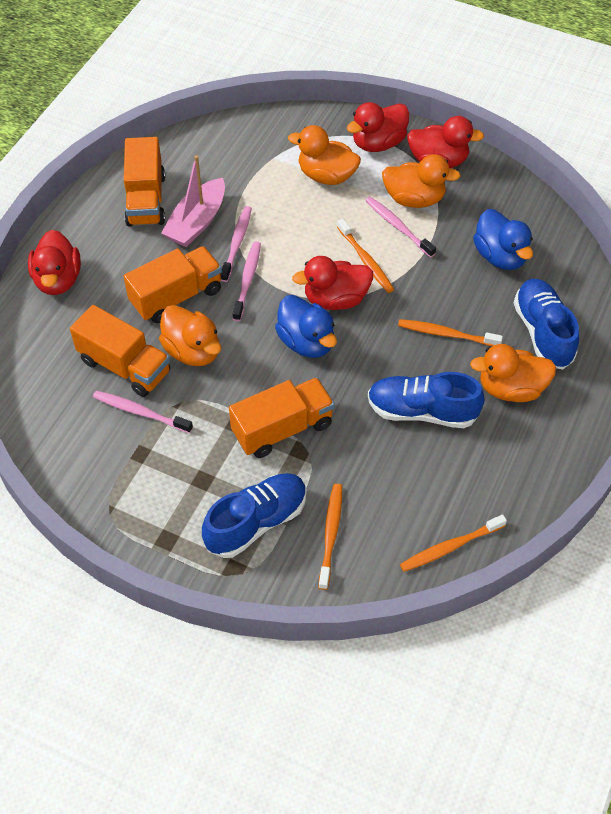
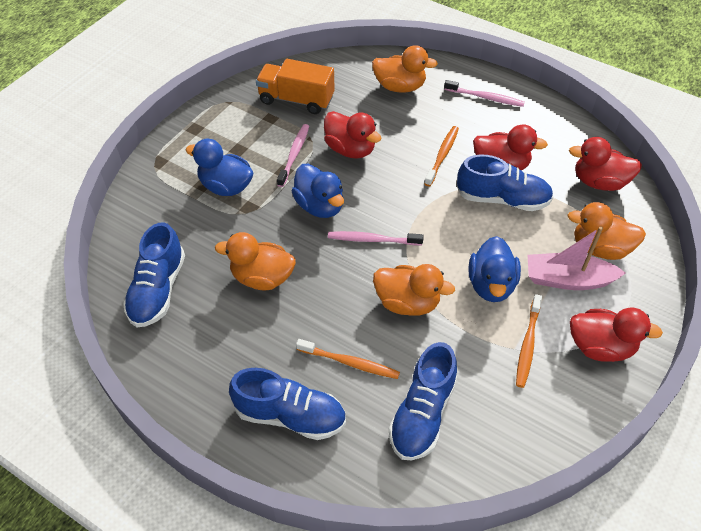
blue duck: [275,295,337,358] [473,209,533,270] = 2 -> [186,139,253,196] [292,164,344,218] [468,236,521,302] = 3
blue shoe: [202,473,307,558] [368,372,485,428] [514,279,579,369] = 3 -> [123,222,185,327] [229,368,346,440] [389,342,457,460] [457,154,553,211] = 4
orange toothbrush: [318,484,342,590] [337,218,394,293] [398,319,503,346] [400,514,507,572] = 4 -> [296,339,400,379] [424,126,459,186] [516,294,542,388] = 3
orange truck: [70,305,170,397] [123,246,222,323] [124,137,165,227] [229,378,335,458] = 4 -> [256,59,335,114] = 1
pink toothbrush: [93,391,193,433] [220,206,252,282] [233,241,261,321] [365,197,436,258] = 4 -> [277,124,309,187] [328,231,424,245] [444,80,525,107] = 3

